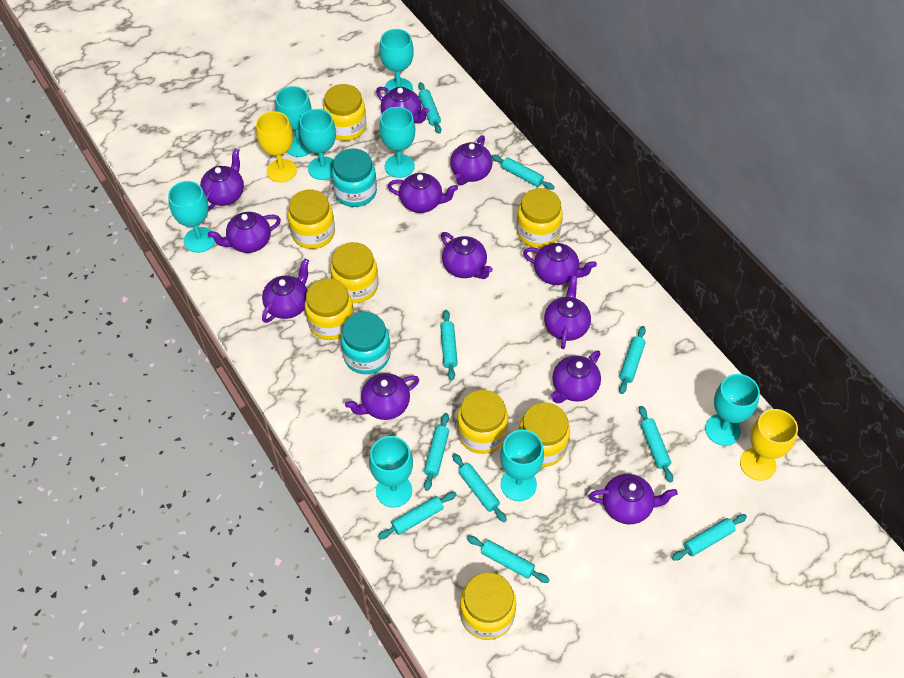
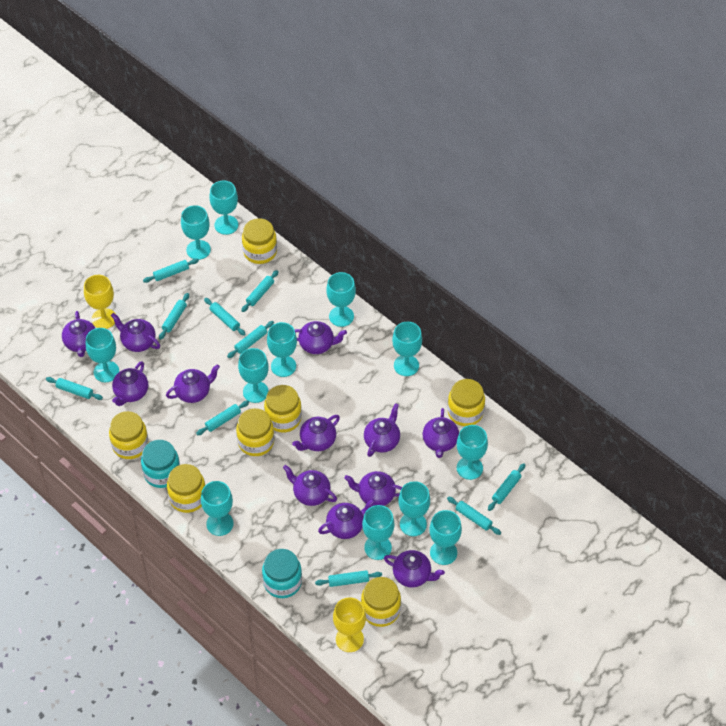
turquoise goblet: [168,181,215,253] [276,86,312,157] [300,109,336,180] [369,436,413,508] [379,29,414,93] [379,107,415,178] [500,430,544,501] [705,374,760,446] = 8 -> [86,328,119,382] [181,205,211,260] [201,481,234,536] [209,180,239,235] [238,348,269,403] [267,322,297,377] [326,272,356,327] [362,505,394,560] [392,322,422,376] [398,481,430,536] [429,510,462,565] [457,425,488,480] = 12
yellow jar: [288,189,335,249] [305,278,354,340] [323,84,366,141] [330,242,378,303] [457,390,508,454] [460,572,516,640] [516,188,563,248] [519,403,570,467] = 8 -> [109,411,149,459] [167,464,205,513] [236,408,274,456] [242,218,277,264] [264,385,302,433] [361,577,401,627] [448,379,485,426] = 7

